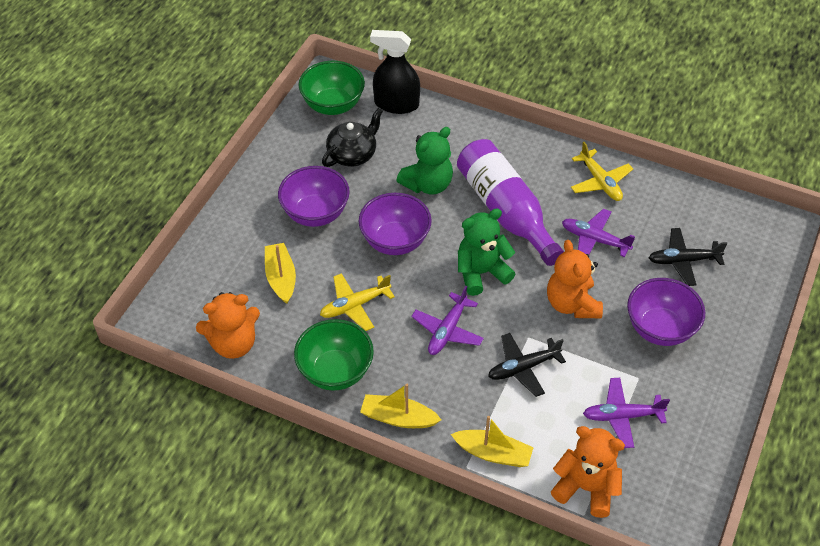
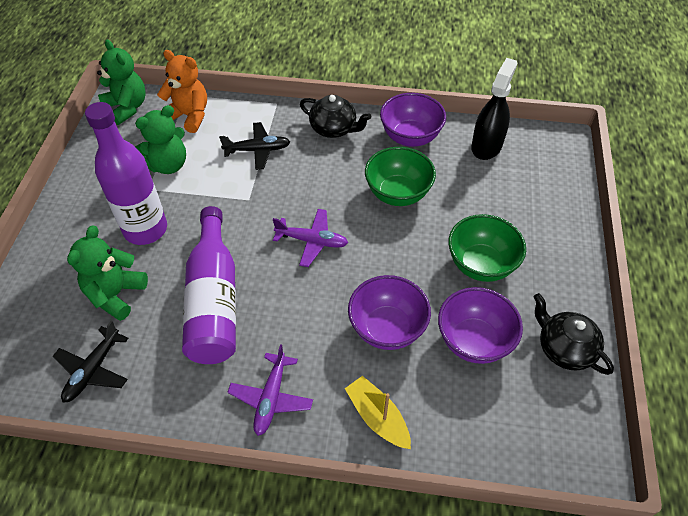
black teapot: [322,108,383,167] = 1 -> [300,95,371,138] [534,293,614,375] = 2
green teddy bear: [396,127,453,195] [458,209,515,296] = 2 -> [67,225,148,321] [97,40,146,125] [135,105,186,174] = 3
orange teddy bear: [196,292,260,359] [547,240,603,318] [551,426,625,518] = 3 -> [157,50,207,133] = 1
purple bottle: [457,139,564,266] = 1 -> [85,102,167,245] [182,206,236,364] = 2
purple plane: [411,286,484,355] [562,209,635,257] [583,378,670,448] = 3 -> [227,344,313,436] [273,209,348,267] = 2
yellow boat: [265,243,296,304] [360,384,441,428] [451,416,534,467] = 3 -> [345,376,411,449] = 1
yellow plane: [320,273,395,331] [571,142,633,201] = 2 -> none = 0

